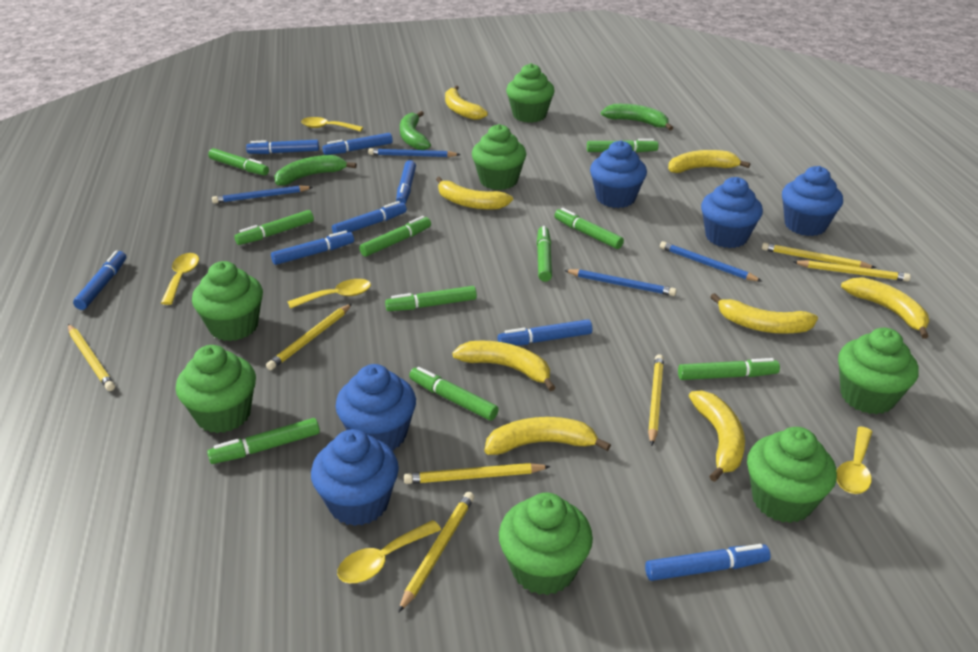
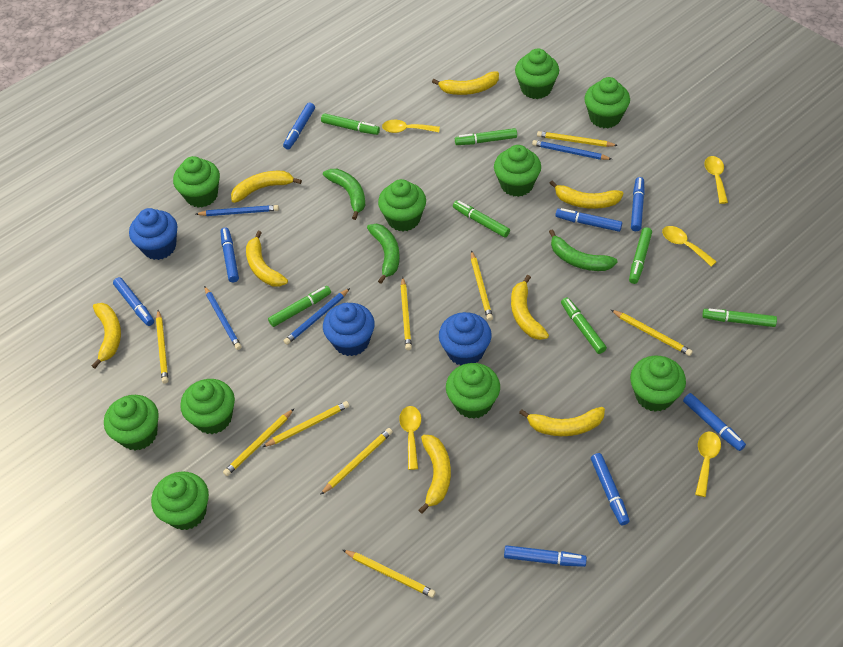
blue cupcake: [311,429,399,526] [335,364,416,450] [590,140,647,208] [701,177,763,248] [782,166,843,236] = 5 -> [129,208,177,260] [323,303,375,356] [439,312,492,366] = 3
green cupcake: [176,345,256,433] [192,261,263,341] [472,124,526,190] [499,493,593,595] [506,63,555,123] [747,427,837,523] [838,328,919,414] = 7 -> [104,395,159,451] [151,472,209,530] [173,156,220,207] [180,379,235,434] [378,179,426,231] [446,363,500,419] [494,145,541,197] [515,48,559,99] [584,77,630,128] [630,356,686,412] = 10
green marker: [207,418,320,464] [208,148,269,176] [234,210,314,245] [359,216,431,257] [385,286,477,311] [409,367,499,421] [537,226,552,282] [554,208,624,249] [587,139,659,152] [678,358,780,380] = 10 -> [268,286,331,327] [321,113,380,135] [453,200,510,238] [455,128,517,145] [561,297,607,354] [629,227,652,284] [702,308,777,327] = 7
yellow pencil: [68,324,115,391] [266,304,352,370] [398,492,474,613] [404,463,551,484] [648,354,664,446] [762,242,876,268] [793,260,911,282] = 7 -> [156,310,168,384] [223,409,294,476] [262,401,349,447] [320,428,393,495] [343,550,436,598] [400,277,412,350] [471,250,493,321] [537,131,618,147] [611,310,693,356] = 9

